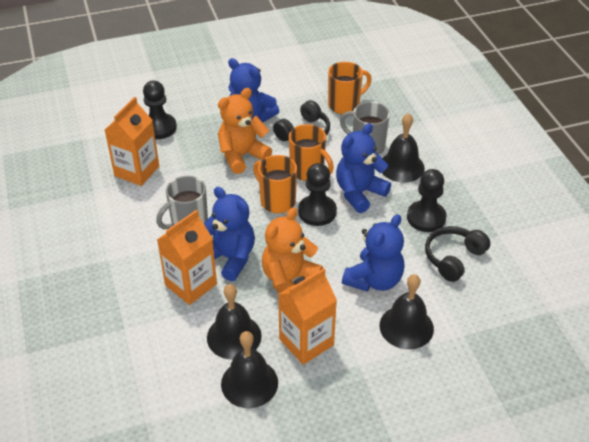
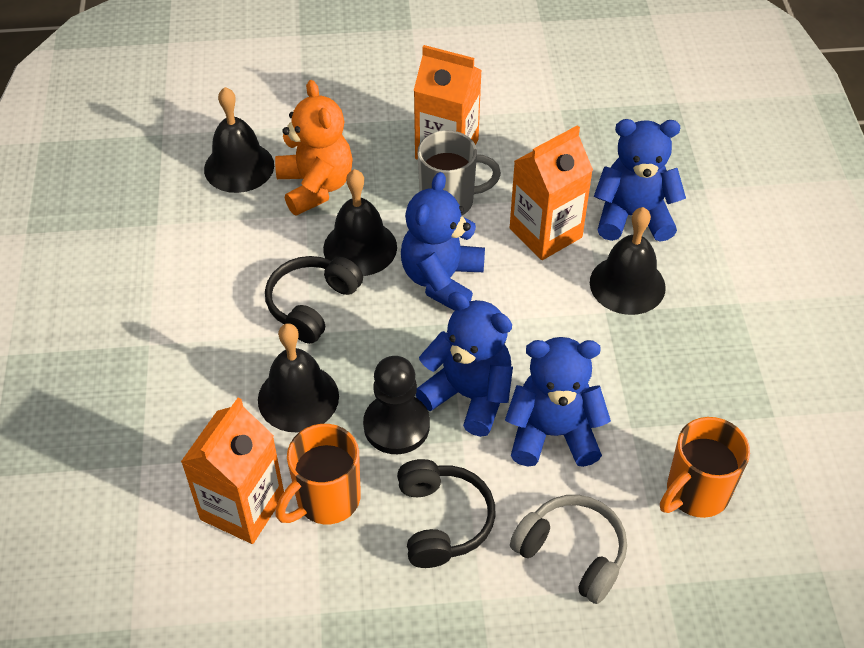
black pawn: [143,80,177,139] [298,163,337,226] [407,169,446,232] = 3 -> [363,356,430,454] = 1
grey headphones: none = 0 -> [510,495,627,604] = 1
grey mug: [156,176,208,229] [340,102,390,155] = 2 -> [418,130,501,215] = 1
orange mug: [253,155,297,213] [289,124,334,181] [328,62,372,114] = 3 -> [275,424,361,524] [660,417,750,518] = 2
orange teddy bear: [218,88,272,174] [262,207,323,293] = 2 -> [275,80,353,216] = 1

